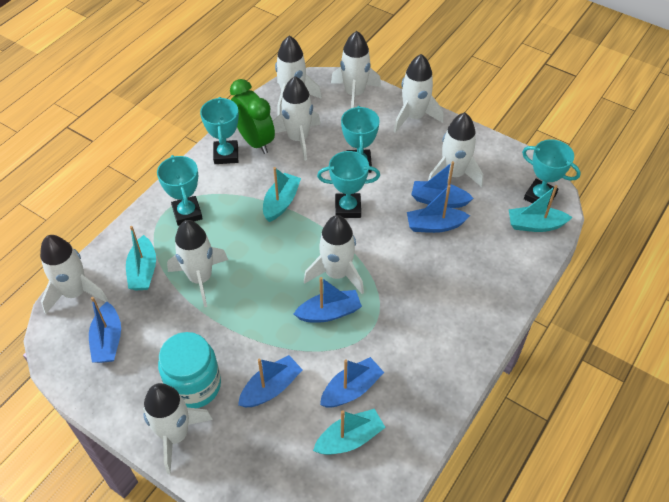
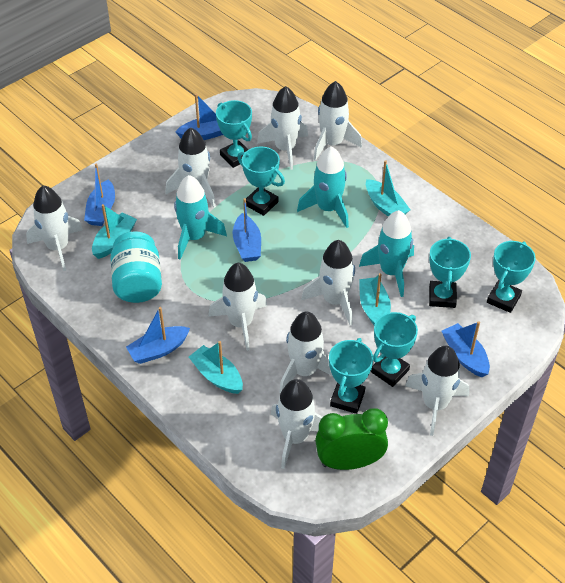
blue boat: [89,297,121,363] [238,355,303,407] [294,277,362,323] [320,357,384,407] [407,185,470,233] [411,161,474,208] = 6 -> [84,164,115,226] [126,307,190,364] [175,94,223,140] [233,198,261,262] [442,321,490,377] = 5
turquoise rocket: none = 0 -> [174,175,227,260] [297,146,349,228] [359,210,414,297] = 3
turquoise trophy: [157,155,203,226] [200,97,239,164] [317,151,380,218] [341,106,380,173] [522,139,581,207] = 5 -> [216,100,252,168] [237,146,285,216] [329,338,373,414] [371,312,418,387] [429,237,471,308] [487,241,536,313] = 6

